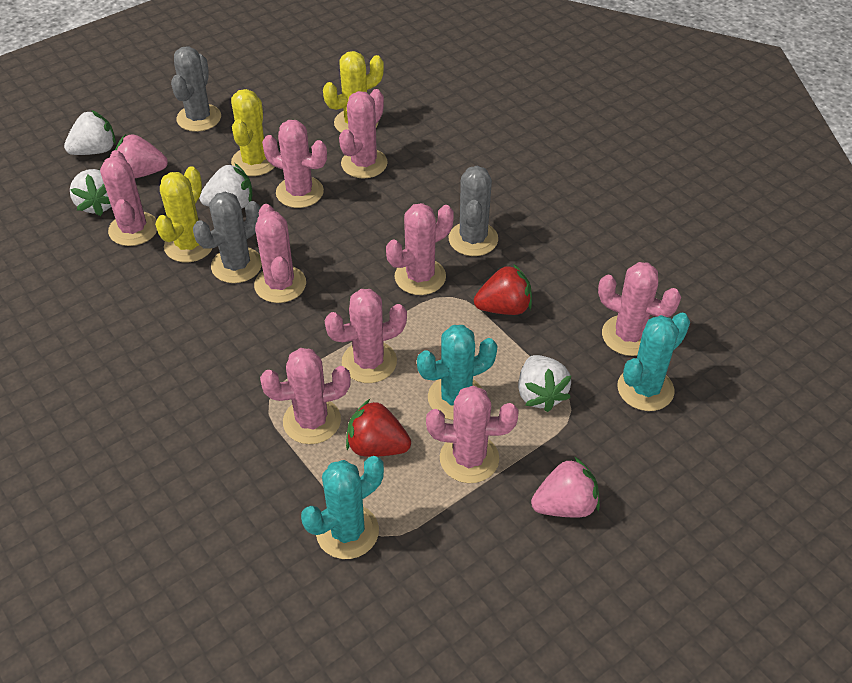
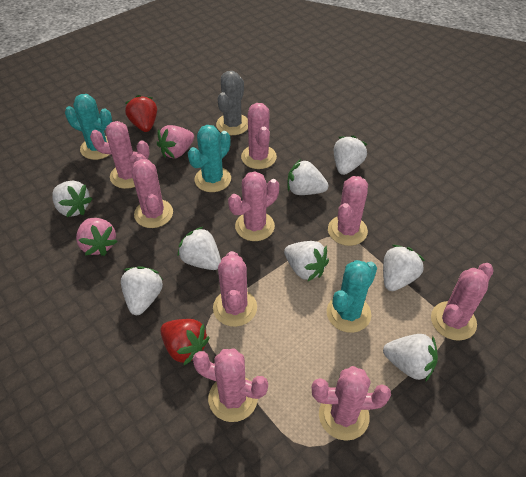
grey cactus: [171,47,221,132] [193,192,262,283] [448,166,498,256] = 3 -> [216,71,248,135] = 1
white strawberry: [64,110,116,155] [70,169,111,216] [199,163,252,209] [518,355,572,412] = 4 -> [52,181,92,217] [121,266,163,315] [177,226,221,270] [284,241,329,282] [288,159,328,195] [334,135,368,175] [383,245,425,291] [383,334,438,382] = 8
yellow cactus: [155,166,213,262] [231,89,275,176] [323,51,384,133] = 3 -> none = 0

